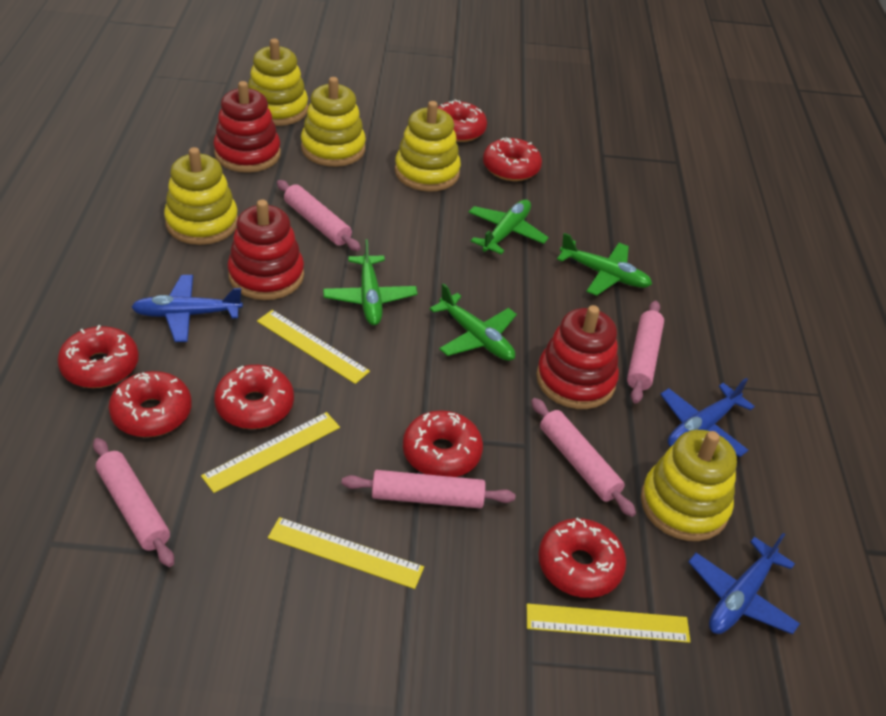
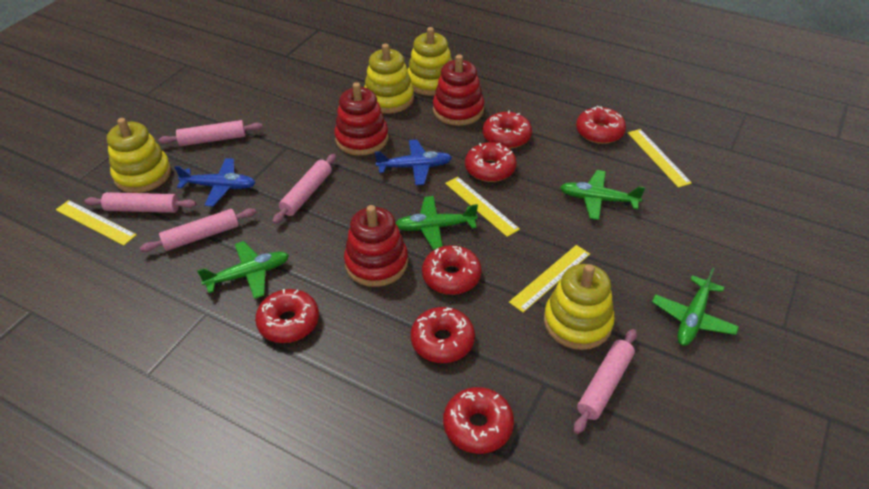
blue plane: [131,275,243,342] [660,378,755,457] [688,533,800,634] = 3 -> [175,158,256,207] [375,140,452,185] = 2
yellow stacking toy: [164,147,238,245] [248,38,308,126] [301,77,366,167] [395,101,461,192] [641,430,737,541] = 5 -> [107,118,171,193] [364,44,414,114] [408,27,452,96] [544,264,615,350] = 4

